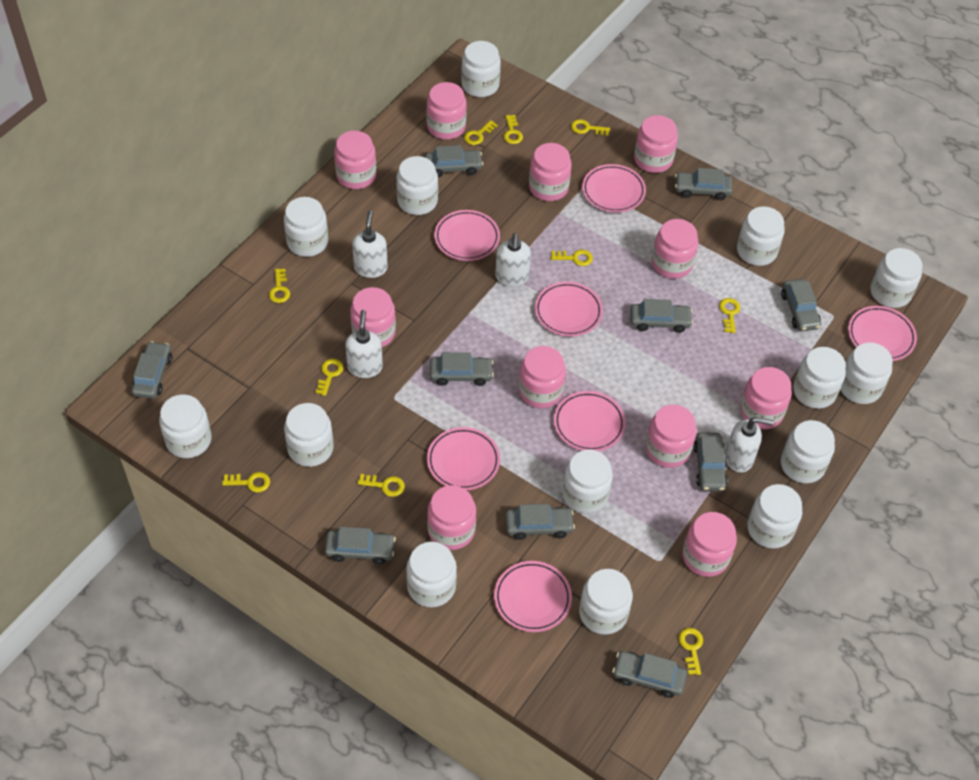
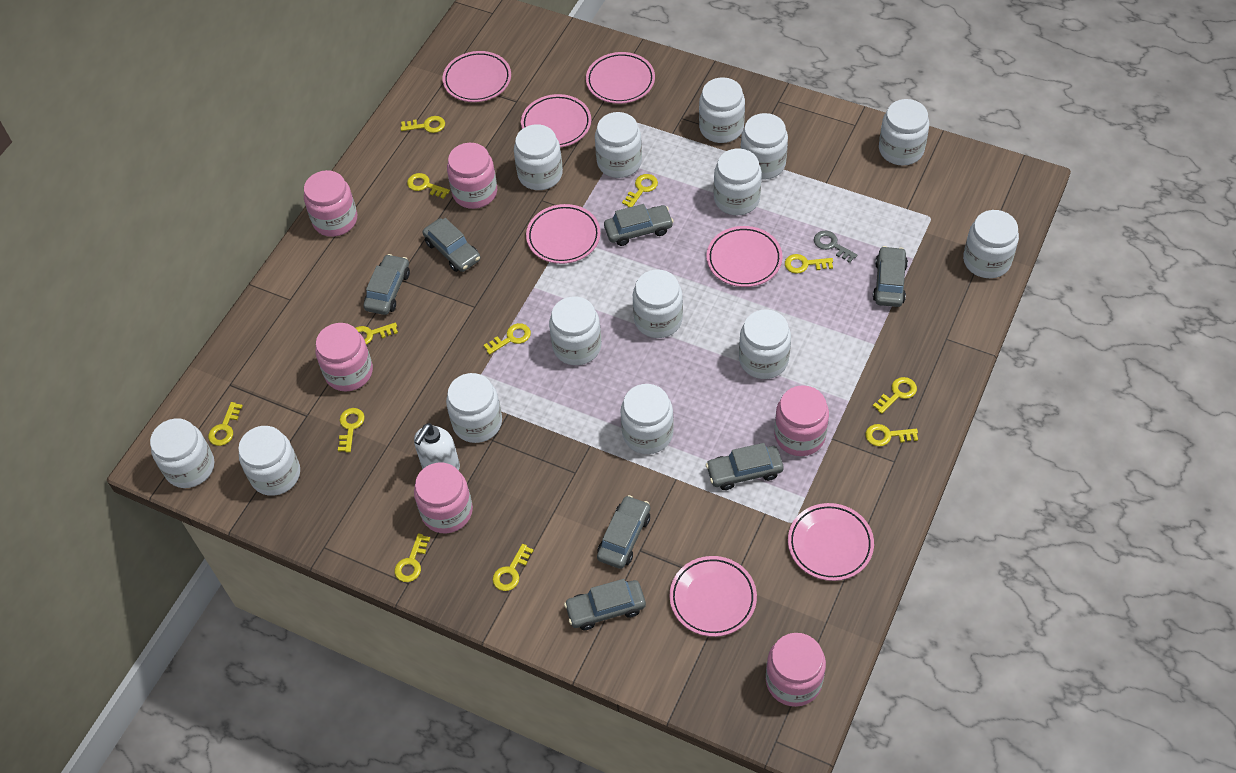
grey car: [132,341,172,399] [325,527,396,565] [425,145,483,177] [430,352,494,386] [505,504,575,540] [612,651,687,698] [630,299,693,333] [675,168,733,200] [693,432,728,491] [781,279,821,331] = 10 -> [363,254,410,315] [423,218,480,272] [564,579,646,630] [597,495,650,569] [604,204,674,246] [706,443,784,490] [873,246,908,307] = 7
grey key: none = 0 -> [814,231,857,263] = 1
pink jar: [334,131,376,189] [350,287,396,347] [427,82,467,140] [427,485,476,550] [519,346,566,408] [529,143,572,201] [634,115,678,173] [646,405,697,468] [652,219,698,279] [683,512,737,577] [740,367,792,429] = 11 -> [304,170,357,237] [315,323,373,392] [414,463,473,533] [447,143,497,209] [766,633,826,707] [774,385,829,456] = 6
white soap dispenser: [345,310,383,378] [352,210,388,278] [495,233,531,286] [725,417,773,473] = 4 -> [414,423,460,471] = 1
yellow key: [222,472,270,492] [269,269,290,303] [315,359,343,396] [358,474,405,497] [464,120,498,145] [504,115,523,144] [551,250,593,266] [571,119,610,136] [679,628,703,675] [719,298,740,333] = 10 -> [208,402,243,446] [338,408,365,452] [356,323,398,345] [394,533,430,582] [401,116,445,133] [407,173,450,199] [484,323,531,355] [493,544,534,591] [622,174,658,207] [785,254,833,274] [866,424,918,446] [873,377,917,414] = 12

